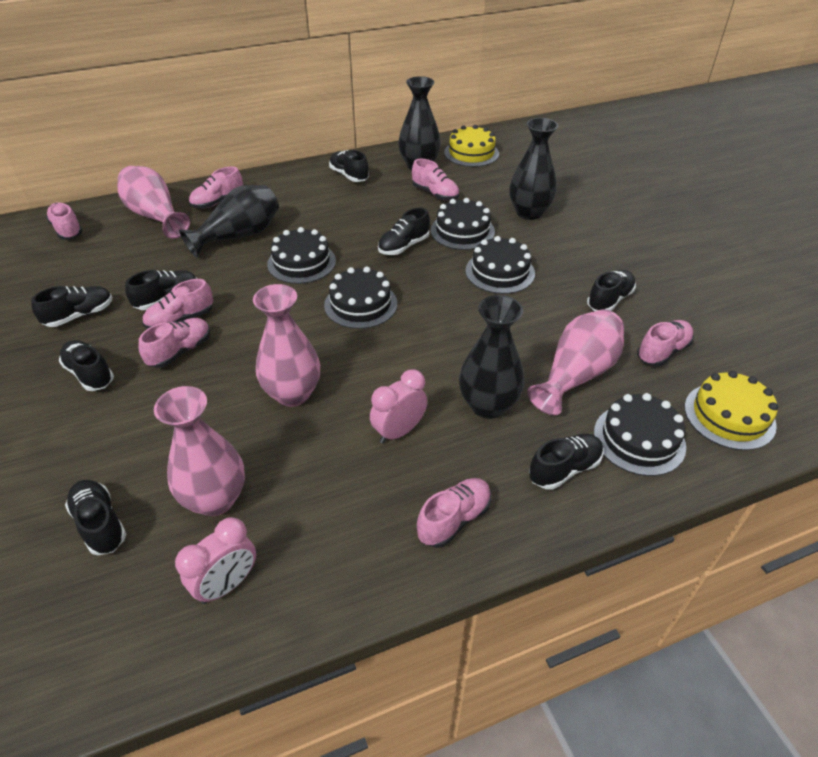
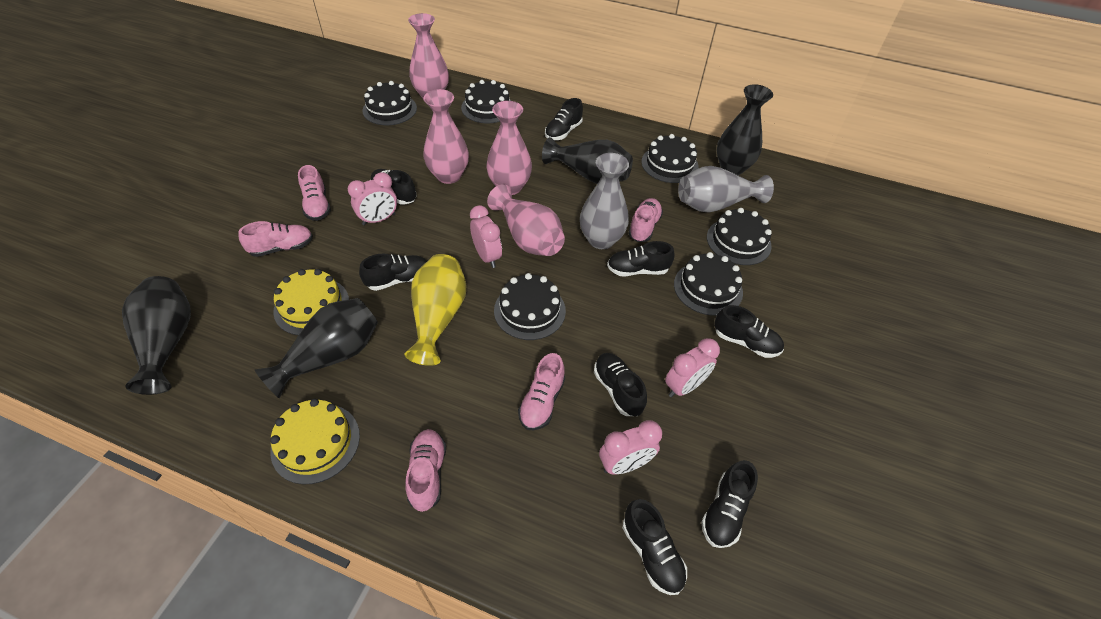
black cake: [267,227,336,284] [324,267,397,329] [431,198,495,250] [465,236,535,294] [594,393,686,476] = 5 -> [363,81,417,125] [461,80,511,123] [494,273,566,340] [641,134,699,183] [674,252,743,316] [707,208,772,265] = 6
grey vase: none = 0 -> [580,153,629,249] [678,166,774,213] = 2
pink clock: [175,517,256,604] [370,369,428,444] = 2 -> [348,172,397,225] [470,205,502,268] [599,420,662,475] [665,338,720,397] = 4
pink shoe: [46,202,83,240] [139,318,210,368] [142,279,213,329] [189,167,243,209] [412,159,459,201] [417,478,491,548] [637,320,694,366] = 7 -> [238,221,313,257] [298,165,331,221] [405,429,446,512] [518,353,565,430] [628,198,663,242] = 5
yellow vase: none = 0 -> [405,254,466,366] = 1

